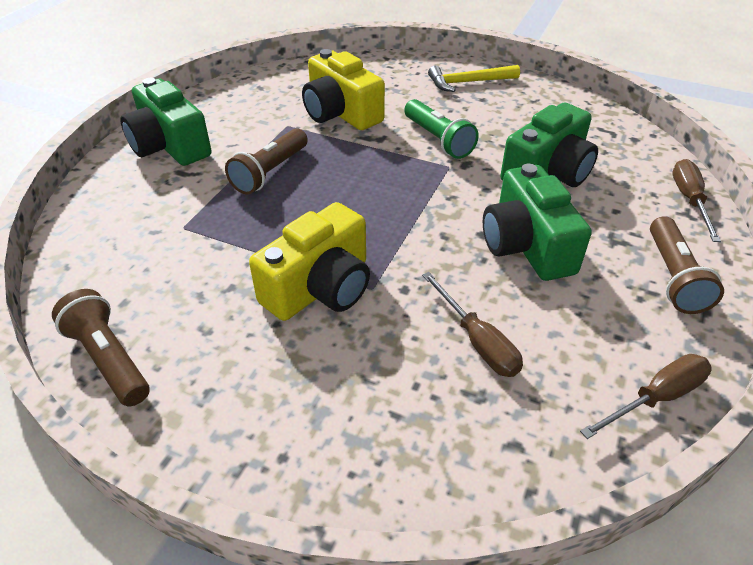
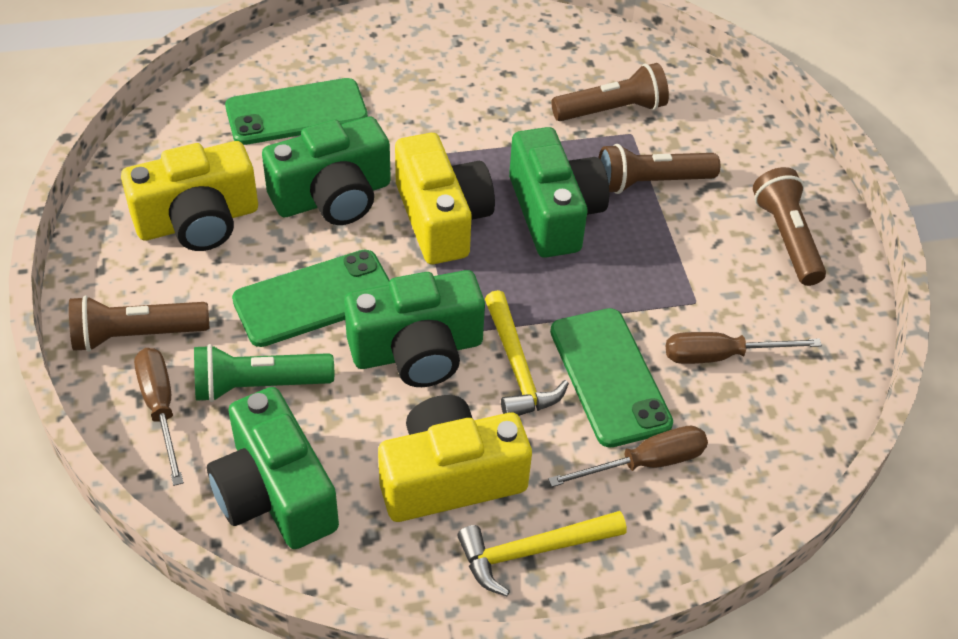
brown flashlight: [52,289,150,407] [225,128,308,194] [650,216,724,314] = 3 -> [69,295,209,352] [551,63,669,121] [598,144,720,194] [753,167,826,286] = 4
green camera: [120,78,212,166] [483,164,592,281] [500,103,598,187] = 3 -> [207,387,339,549] [262,117,391,225] [344,270,485,387] [509,127,609,258] = 4
green phone: none = 0 -> [225,78,368,145] [232,250,390,347] [550,308,673,448] = 3
yellow camera: [249,202,370,321] [302,49,385,130] = 2 -> [121,141,258,251] [378,395,532,522] [395,133,495,264] = 3
yellow hammer: [428,65,520,92] = 1 -> [457,511,627,596] [485,290,569,416] = 2

